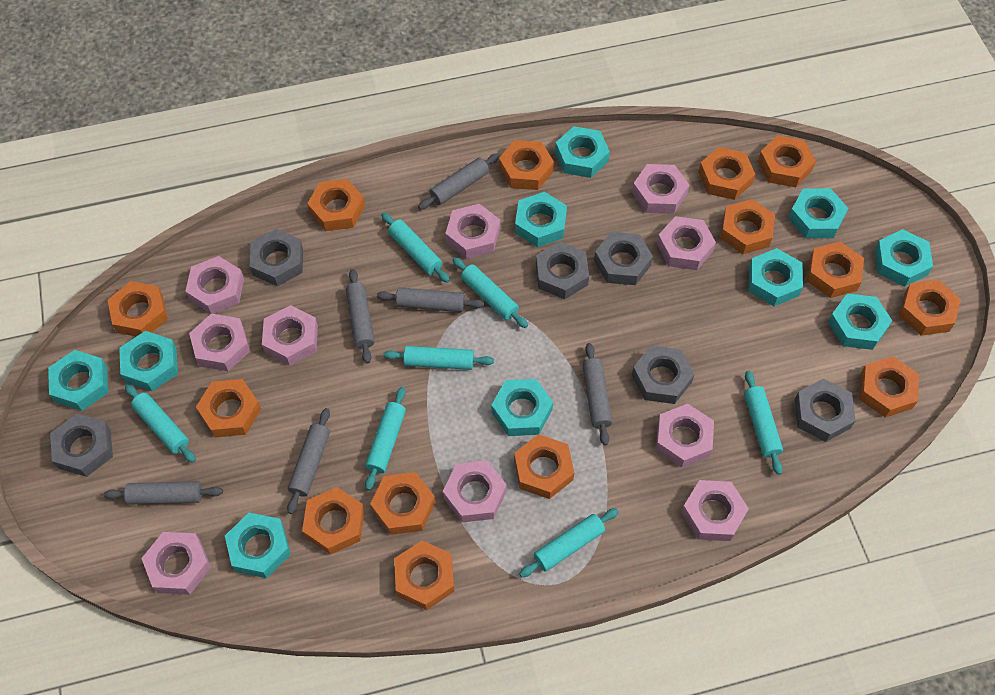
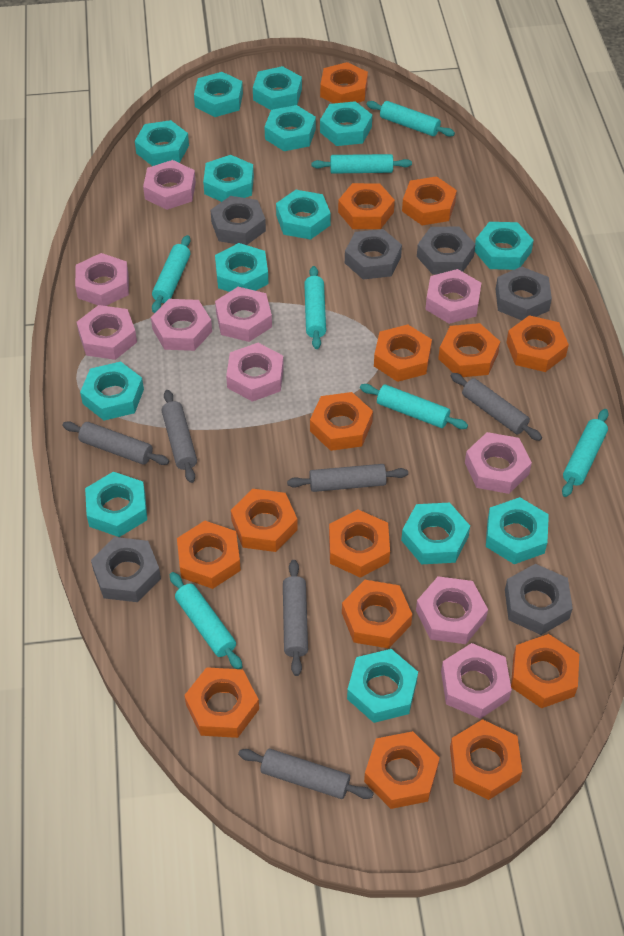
orange nut: [108,281,168,336] [196,379,261,438] [302,487,364,555] [307,179,365,231] [370,472,435,535] [394,540,454,610] [499,140,554,190] [514,434,574,499] [698,147,755,200] [720,199,775,254] [758,135,816,187] [807,241,864,298] [859,356,919,418] [899,280,961,336] = 14 -> [177,521,241,589] [184,667,259,738] [231,489,298,552] [310,392,373,451] [320,62,368,104] [329,510,390,578] [338,183,395,229] [342,580,412,649] [364,731,440,809] [374,325,432,382] [402,176,457,225] [438,323,500,377] [450,719,522,800] [506,315,569,372] [511,634,579,708] = 15
turquoise nut: [48,350,108,411] [119,331,178,391] [225,513,291,578] [491,379,553,436] [515,192,567,247] [555,126,610,178] [749,248,803,306] [789,188,848,238] [828,293,892,350] [875,229,933,287] = 10 -> [80,362,144,420] [85,472,147,537] [135,120,189,166] [194,72,243,117] [203,155,254,202] [215,243,269,292] [253,66,302,110] [265,105,316,151] [276,190,331,240] [320,101,372,146] [347,649,418,723] [401,503,470,564] [475,222,534,270] [486,497,549,564] = 14

